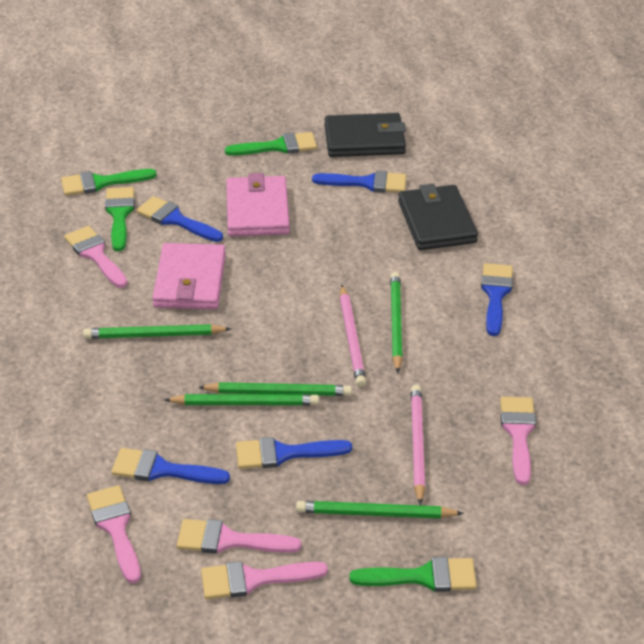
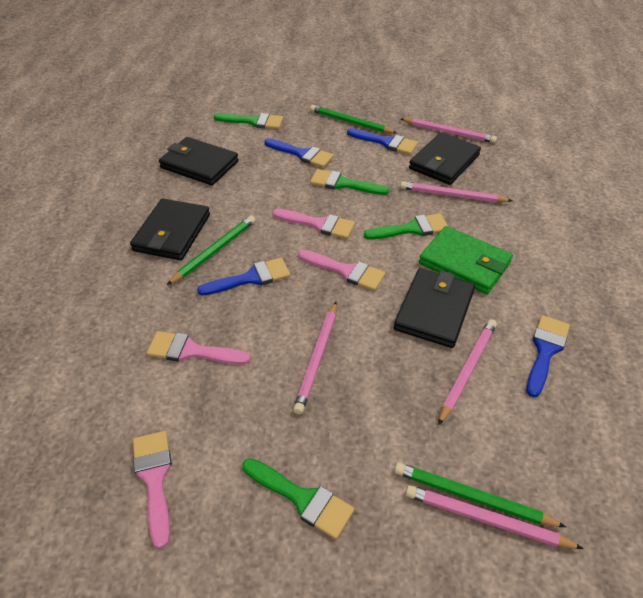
black wallet: [325,113,406,157] [398,184,478,250] = 2 -> [130,199,210,260] [159,137,239,185] [394,268,475,348] [409,132,481,185] = 4
blue brush: [111,448,230,484] [136,196,223,242] [236,437,352,469] [312,171,406,193] [481,263,513,336] = 5 -> [197,258,290,295] [265,138,334,168] [347,128,418,155] [526,315,570,397] = 4
green pencil: [83,324,231,339] [164,394,319,405] [198,382,352,396] [296,501,464,519] [390,272,403,373] = 5 -> [167,216,256,285] [310,105,397,134] [394,462,566,527] = 3
green wallet: none = 0 -> [419,226,513,294] = 1
pink brush: [64,226,128,288] [87,485,141,583] [177,519,301,554] [201,561,328,599] [500,397,536,485] = 5 -> [133,431,172,549] [146,331,250,365] [273,209,355,239] [299,250,385,291] = 4
pink pencil: [340,285,366,387] [411,385,425,506] = 2 -> [293,302,337,414] [400,181,512,203] [401,118,497,143] [406,485,584,549] [438,319,497,426] = 5
pink wallet: [152,243,226,309] [226,173,290,237] = 2 -> none = 0

